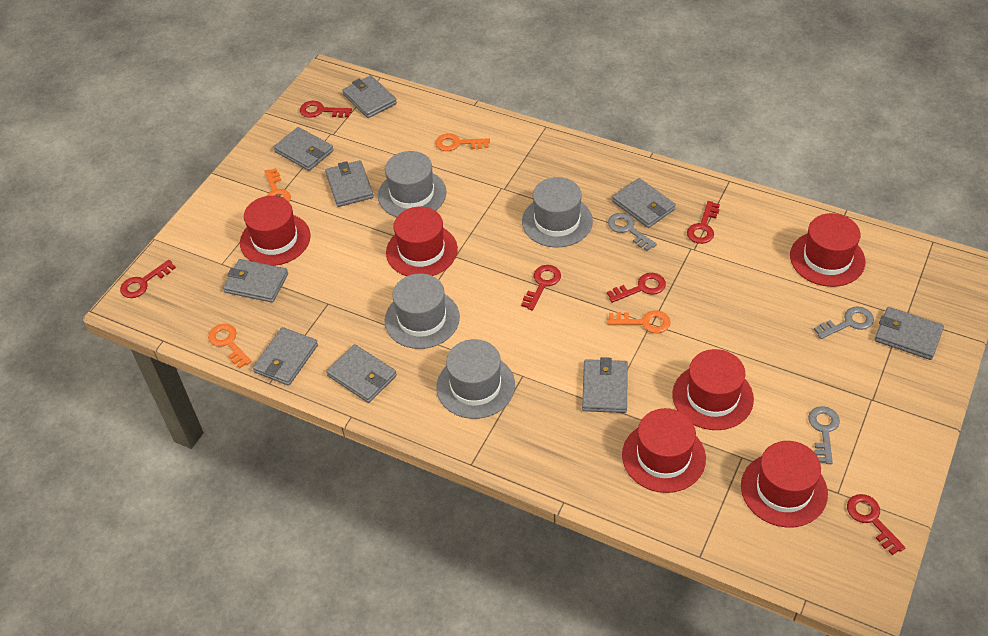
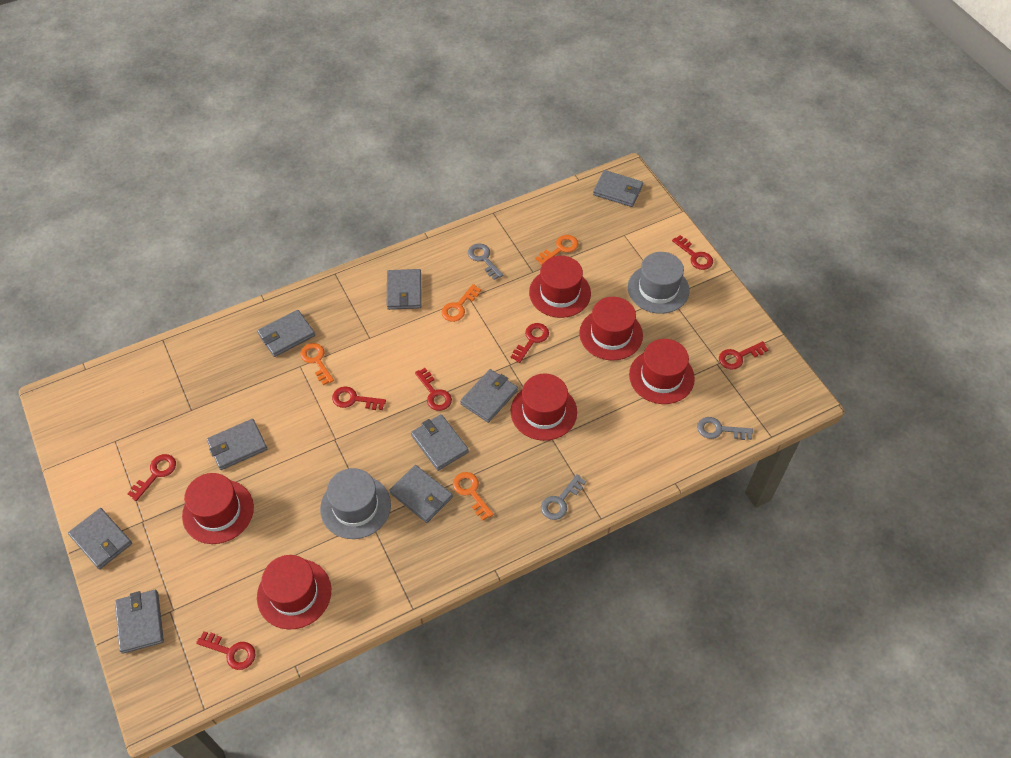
grey hat: [378,151,446,217] [384,273,460,349] [436,339,515,419] [522,177,593,247] = 4 -> [320,468,391,539] [628,252,690,314] = 2
red key: [120,260,176,298] [300,101,352,118] [521,265,561,311] [607,273,666,303] [687,201,720,244] [847,494,905,555] = 6 -> [127,454,176,501] [196,631,255,670] [332,387,386,410] [415,368,452,411] [511,323,549,363] [672,235,713,270] [719,341,768,370] = 7

